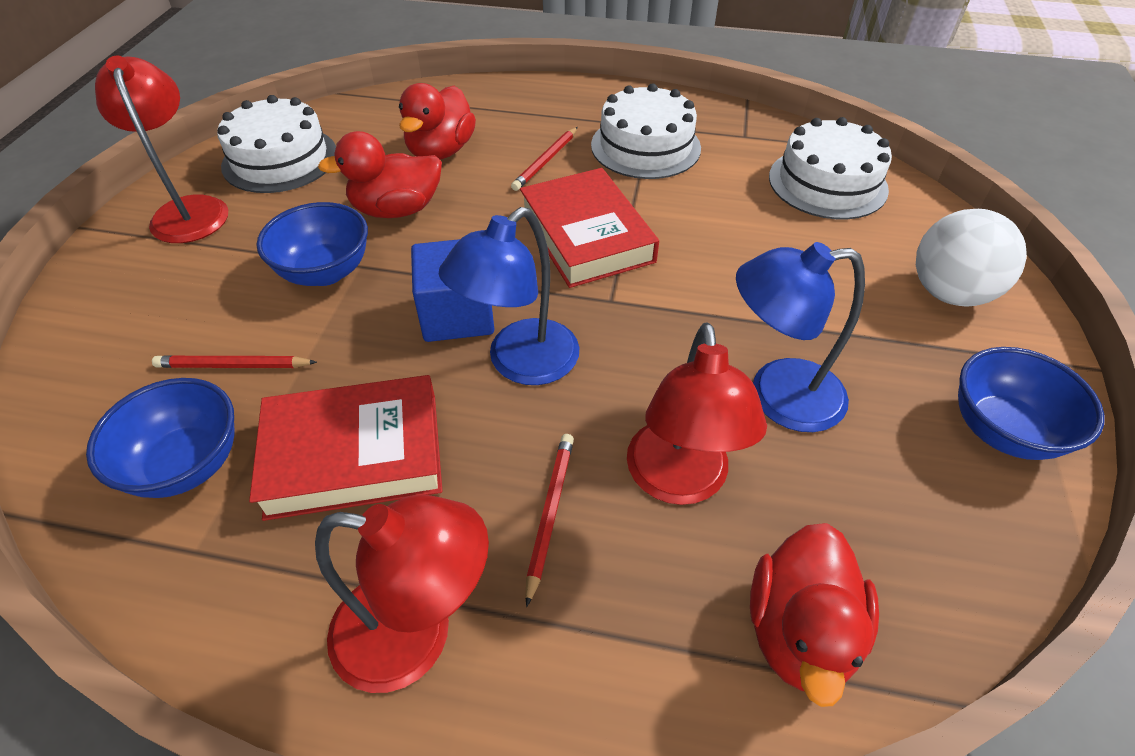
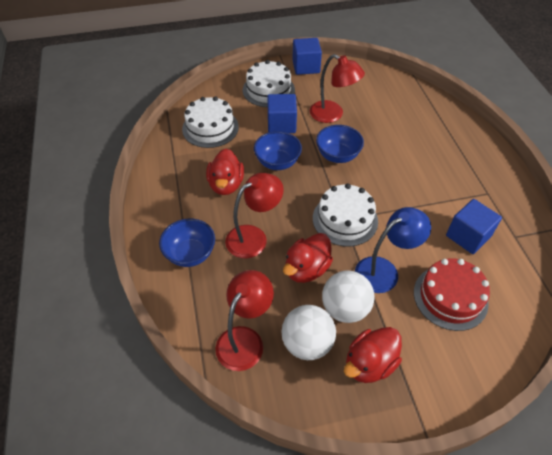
blue cube: [411,239,494,342] = 1 -> [267,94,297,133] [292,38,322,75] [446,199,502,254] = 3
blue lamp: [439,207,580,385] [736,242,865,432] = 2 -> [355,207,431,293] = 1
red book: [249,375,442,521] [520,168,659,288] = 2 -> none = 0
red cake: none = 0 -> [414,258,490,331] = 1
red pencil: [152,356,317,368] [511,127,578,191] [526,434,574,607] = 3 -> none = 0
white ball: [916,209,1027,307] = 1 -> [282,305,336,360] [322,270,375,323] = 2

